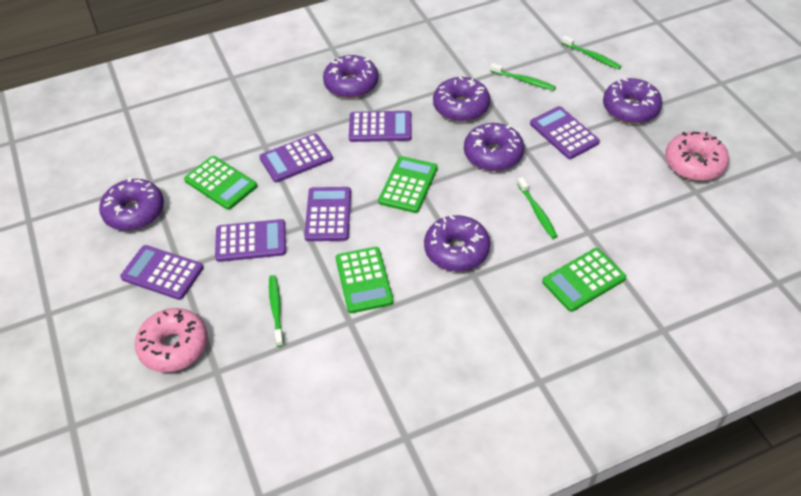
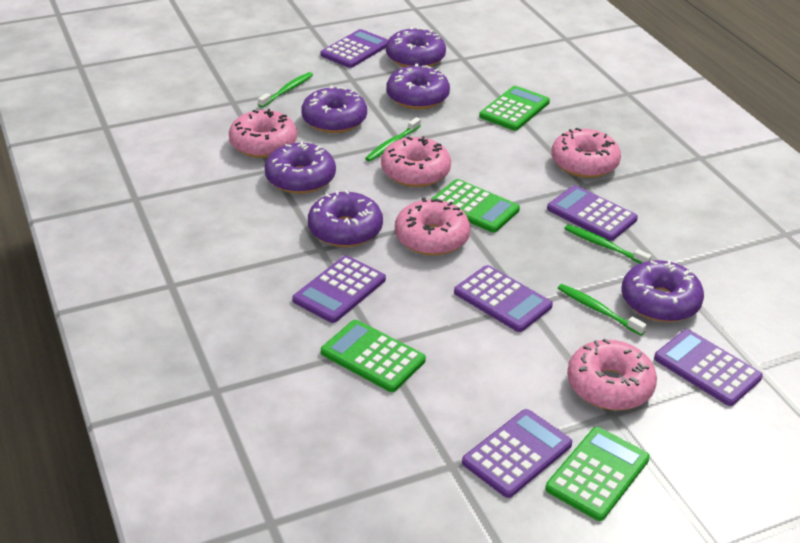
pink donut: [135,308,208,373] [665,131,729,181] = 2 -> [229,109,297,158] [381,136,451,187] [395,198,471,256] [551,128,621,178] [567,338,657,410] = 5

